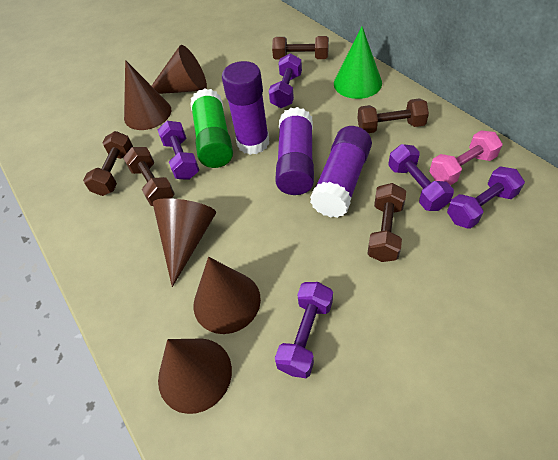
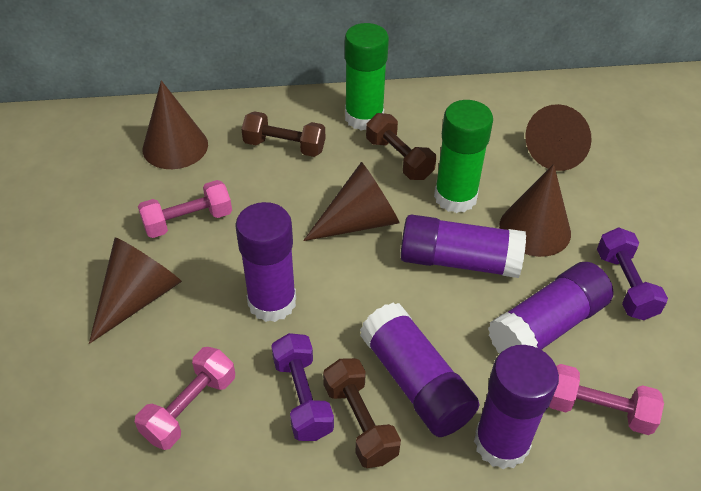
brown dumbbell: [83,131,133,196] [123,147,175,206] [272,36,329,60] [357,98,429,133] [367,183,406,262] = 5 -> [241,111,325,157] [323,358,401,468] [366,113,436,180] = 3
green cone: [334,26,382,99] = 1 -> none = 0
green glue stick: [190,89,233,168] = 1 -> [345,23,389,131] [434,100,493,213] = 2
pink dumbbell: [429,131,503,185] = 1 -> [135,347,235,450] [138,180,232,238] [549,364,664,435] = 3
purple dumbbell: [158,121,199,180] [269,53,302,108] [275,282,333,378] [388,144,454,211] [447,166,525,229] = 5 -> [271,333,334,441] [597,227,668,320] = 2
purple glue stick: [222,61,269,155] [275,107,314,195] [310,126,372,218] = 3 -> [235,202,296,322] [360,303,480,437] [400,214,526,278] [474,345,559,469] [488,262,614,354] = 5

